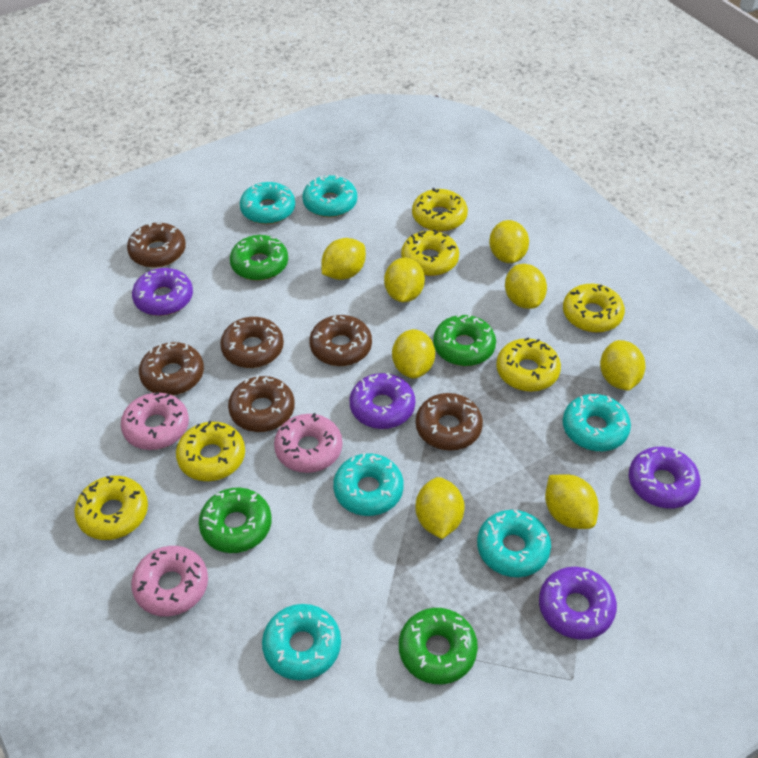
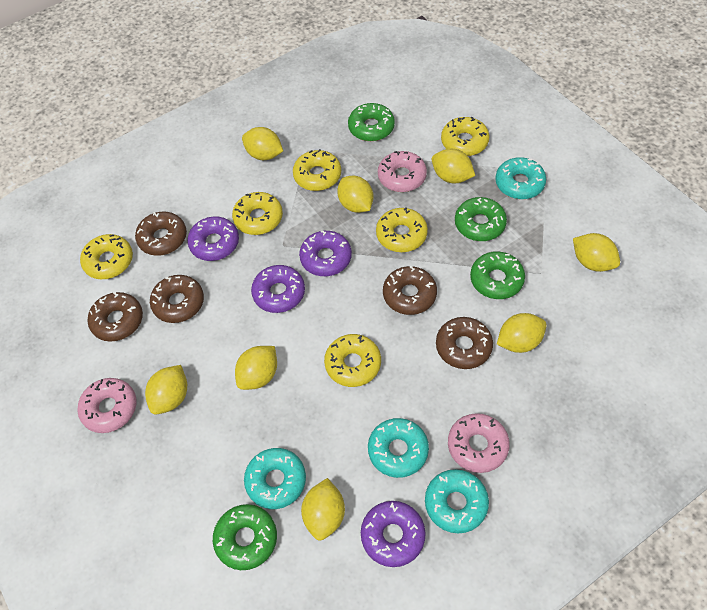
brown donut: [127,223,186,268] [139,342,204,395] [220,317,284,368] [228,375,295,432] [309,315,372,366] [416,393,483,451] = 6 -> [88,292,143,342] [135,212,187,256] [150,275,204,323] [383,266,437,315] [436,317,493,369] = 5
turquoise donut: [240,182,295,224] [262,604,341,681] [302,174,357,217] [333,453,404,516] [477,510,551,577] [563,394,631,451] = 6 -> [244,448,306,509] [368,418,429,478] [425,469,489,533] [495,157,546,199] = 4

